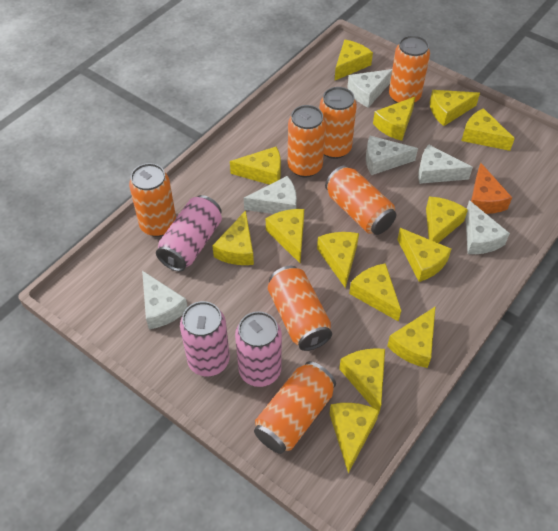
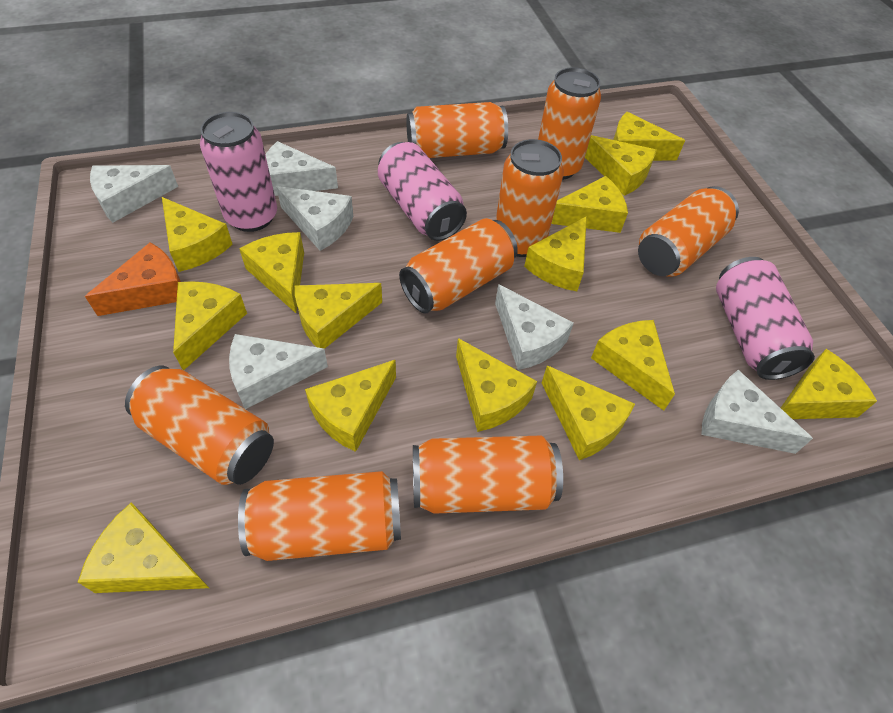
orange can: [129,163,176,237] [254,361,336,454] [268,266,332,351] [288,105,326,177] [320,87,357,159] [325,165,396,235] [389,35,430,103] = 7 -> [125,366,274,485] [238,471,401,561] [399,218,518,314] [406,102,508,158] [413,435,563,514] [496,139,564,257] [538,67,601,180] [638,186,739,277] = 8

